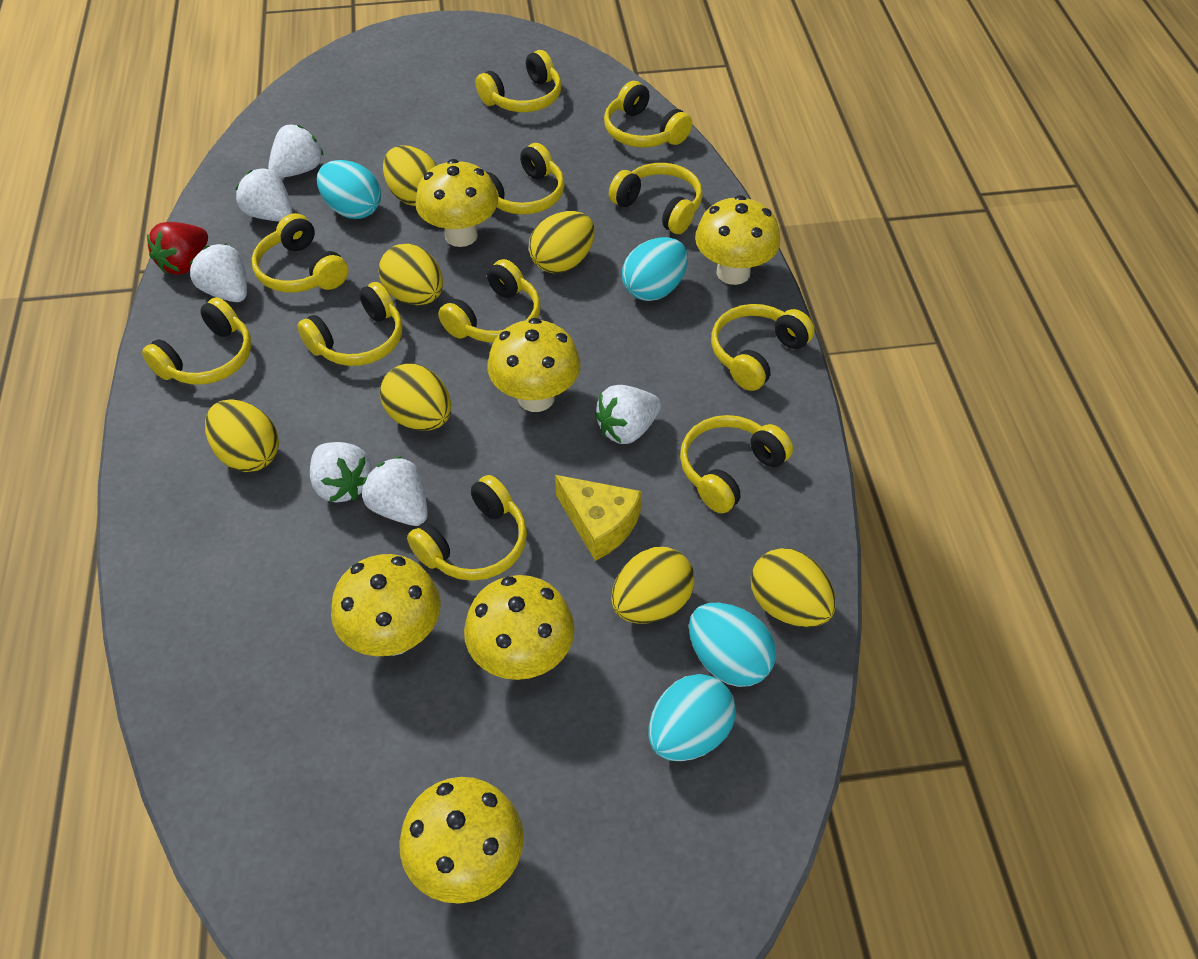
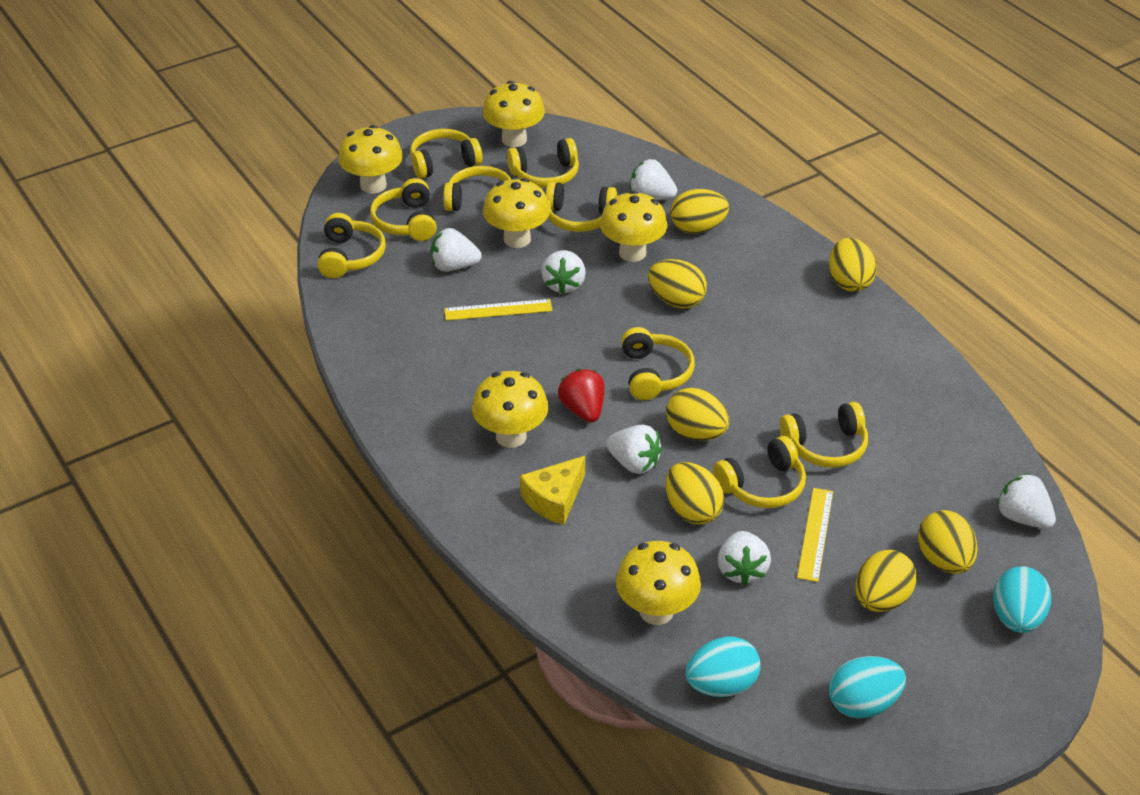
turquoise egg: [317,160,381,219] [622,237,688,301] [648,674,736,761] [689,603,776,687] = 4 -> [686,637,761,697] [829,656,906,718] [993,566,1051,633] = 3
yellow headphones: [142,297,252,385] [252,213,349,292] [297,282,403,366] [407,475,527,581] [438,259,541,343] [476,50,561,112] [486,143,565,215] [604,81,692,148] [609,163,703,234] [680,415,793,513] [711,304,815,391] = 11 -> [317,213,386,278] [370,178,437,241] [410,129,483,179] [443,166,512,211] [507,138,579,188] [545,182,617,232] [621,327,695,400] [713,436,806,508] [779,402,868,468] = 9
yellow ruler: none = 0 -> [444,299,552,321] [797,488,833,582] = 2

